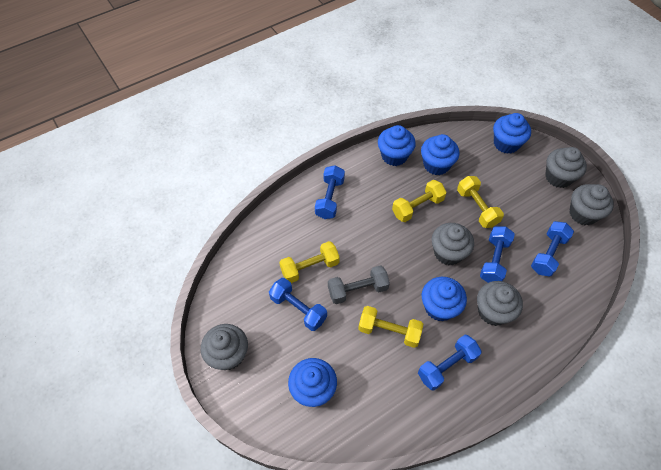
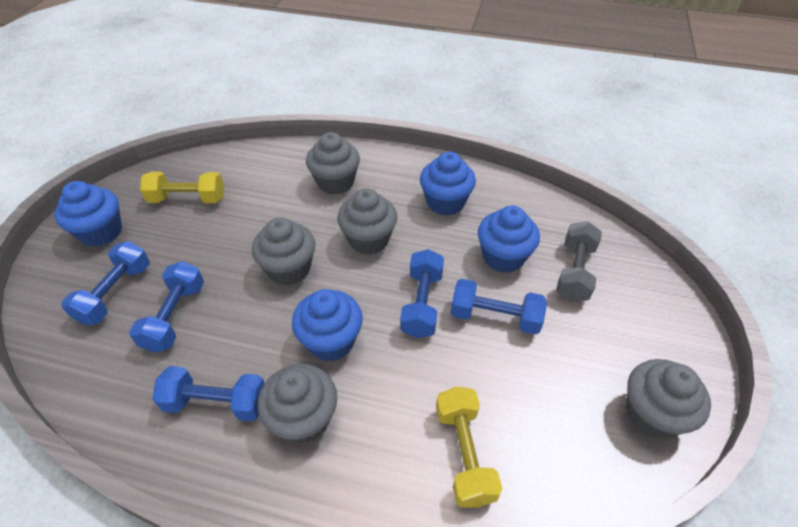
blue cupcake: [288,358,337,407] [378,125,416,166] [421,134,460,175] [422,277,467,321] [493,113,531,154] = 5 -> [54,181,122,247] [292,289,363,361] [420,152,476,216] [478,206,540,273] = 4
yellow dumbbell: [279,241,340,283] [358,306,423,348] [392,180,447,222] [457,176,504,228] = 4 -> [140,172,224,203] [436,387,502,508] = 2

